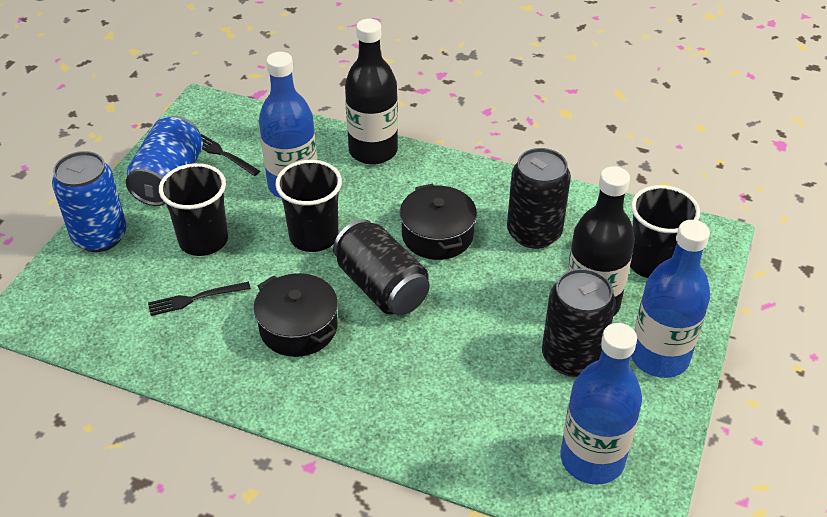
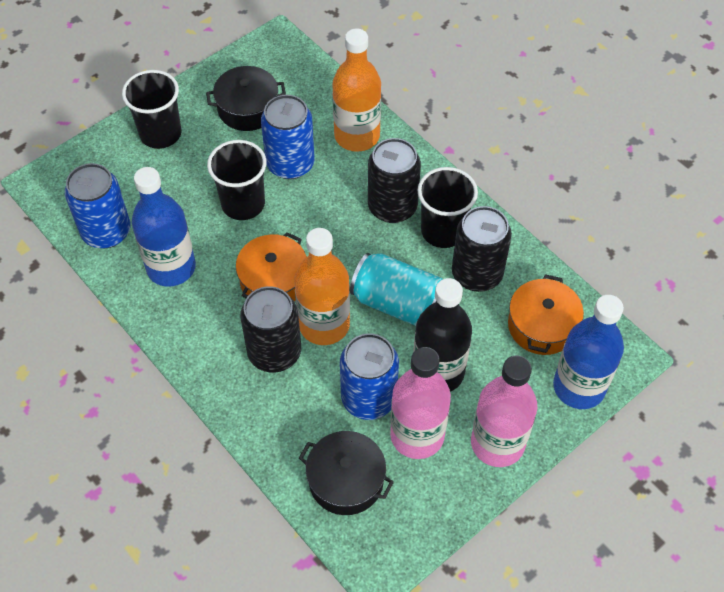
black bottle: [345,19,398,165] [567,166,635,317] = 2 -> [413,278,472,391] = 1
black fork: [148,282,251,316] [200,134,260,176] = 2 -> none = 0
blue bottle: [259,52,317,198] [560,323,642,485] [631,220,710,378] = 3 -> [132,167,196,287] [553,295,624,409] = 2
blue can: [52,151,127,252] [126,116,203,206] = 2 -> [65,163,130,248] [261,95,315,179] [340,333,399,420] = 3
orange bottle: none = 0 -> [294,228,350,345] [332,29,381,152] = 2
orange pot: none = 0 -> [236,232,307,301] [508,274,584,355] = 2
pink bottle: none = 0 -> [390,347,451,459] [471,356,537,467] = 2
turquoise can: none = 0 -> [350,253,442,326] = 1

